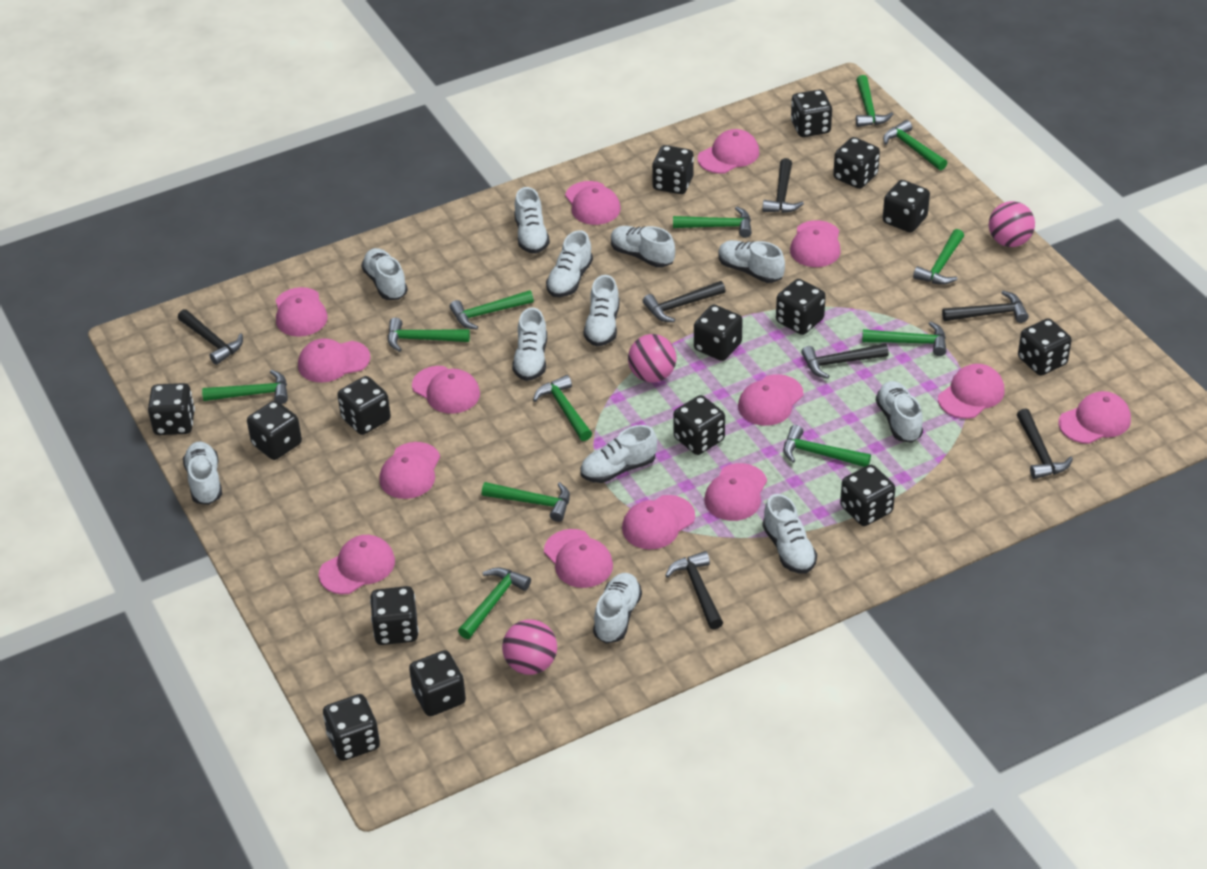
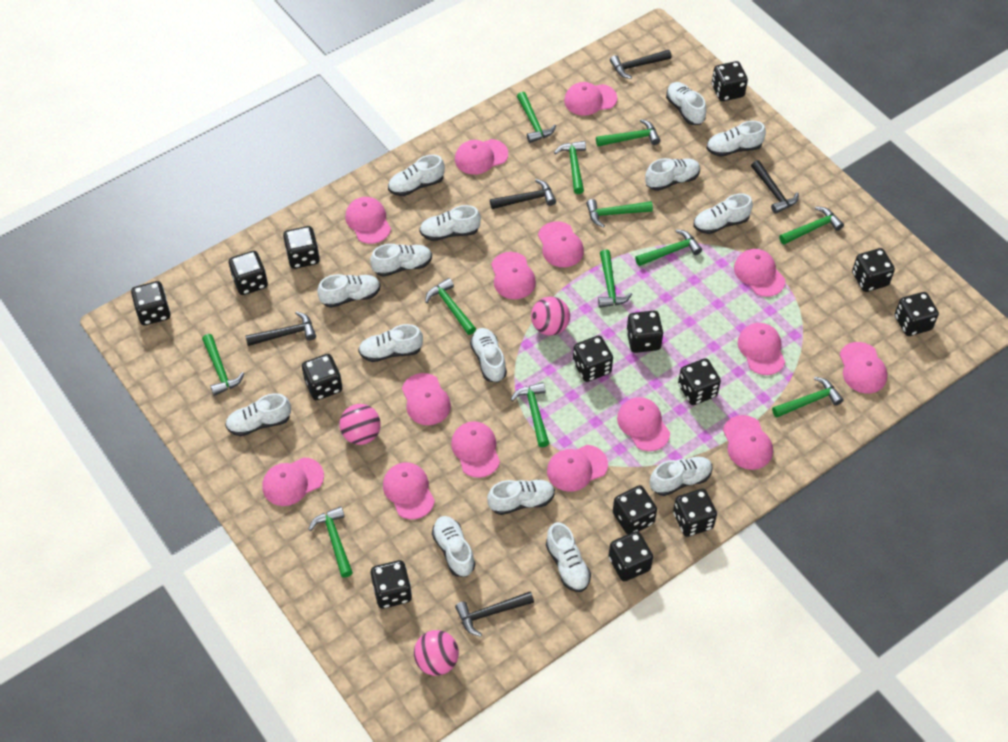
black dice: [148,383,195,435] [247,400,302,460] [323,694,380,761] [337,376,391,435] [370,586,419,645] [409,650,466,716] [652,145,694,194] [673,395,725,455] [694,305,743,361] [776,279,826,335] [791,90,832,137] [833,137,880,189] [840,465,895,526] [883,180,930,233] [1018,318,1072,376] = 15 -> [131,281,170,325] [229,251,268,295] [283,226,320,269] [302,354,342,400] [371,560,412,609] [573,336,613,382] [608,531,653,581] [613,485,657,535] [626,311,663,353] [673,489,717,537] [678,358,721,405] [712,61,748,101] [852,248,895,292] [895,292,939,336] = 14
black hammer: [178,309,243,365] [643,281,725,322] [665,551,723,629] [762,158,804,213] [801,344,889,379] [942,291,1029,323] [1017,409,1073,479] = 7 -> [245,311,316,346] [455,591,534,637] [490,179,556,209] [610,50,672,79] [751,160,799,214] = 5
pink cap: [276,287,328,337] [298,338,370,382] [319,535,395,594] [380,442,440,499] [412,366,480,414] [544,529,613,588] [565,181,621,225] [622,495,695,549] [698,129,759,174] [704,463,767,521] [738,374,803,426] [790,220,841,267] [938,364,1004,419] [1058,391,1131,444] = 14 -> [262,457,324,506] [345,197,391,244] [383,462,435,519] [402,373,451,425] [451,421,500,478] [455,139,508,175] [491,252,536,299] [538,221,584,267] [547,445,608,492] [564,82,617,116] [617,397,670,451] [723,415,773,470] [734,249,785,297] [738,323,785,375] [840,342,887,393] = 15
white shoe: [183,442,222,505] [361,248,408,300] [512,307,547,381] [514,187,550,254] [546,230,593,297] [580,425,657,483] [583,275,619,346] [593,573,642,643] [611,226,675,268] [718,240,785,283] [762,494,817,574] [876,381,923,443] = 12 -> [225,393,291,436] [317,274,381,308] [358,324,423,362] [370,244,432,277] [388,154,445,196] [419,205,481,241] [432,516,475,577] [470,328,507,383] [487,479,555,515] [546,522,591,592] [645,158,700,191] [650,456,713,496] [666,82,706,125] [694,193,753,234] [706,121,766,157] = 15

